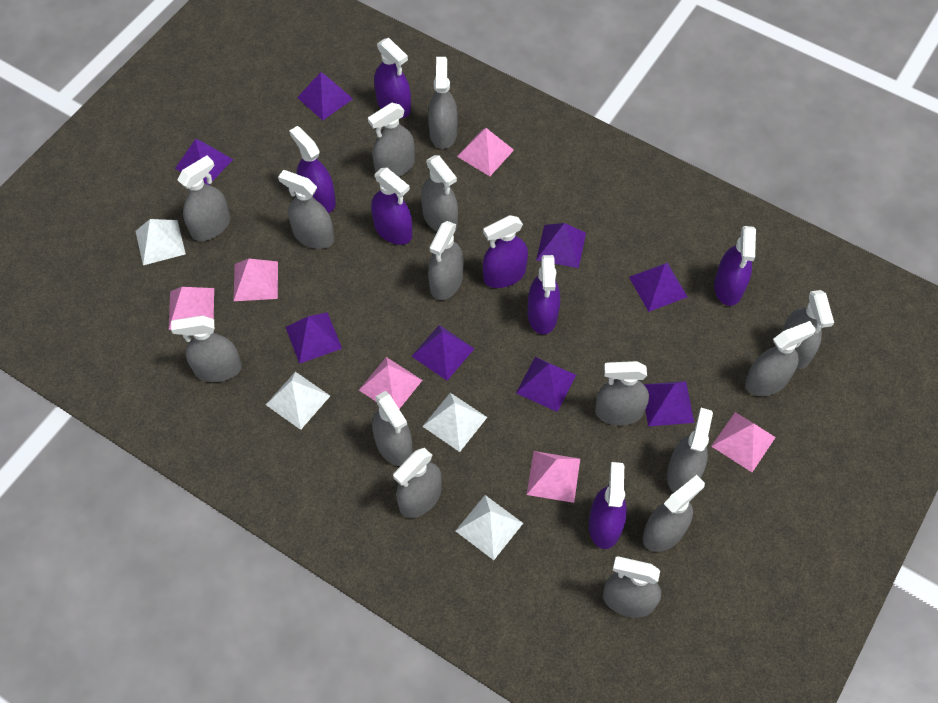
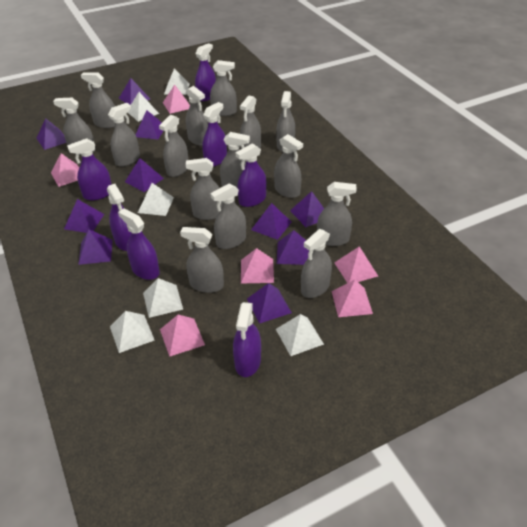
purple pyramid: [175,139,233,185] [286,312,342,364] [297,72,353,120] [412,325,474,380] [516,357,576,412] [536,223,586,268] [629,263,688,312] [643,381,694,426] = 8 -> [37,119,66,150] [64,199,104,233] [78,229,113,265] [119,78,150,105] [125,158,164,192] [135,110,163,140] [247,283,292,324] [251,203,292,240] [277,230,309,265] [290,191,324,227] = 10
white pyramid: [136,219,186,265] [266,372,330,430] [422,393,487,452] [456,495,523,560] = 4 -> [110,311,155,353] [128,92,159,122] [138,183,174,216] [143,278,183,318] [164,68,190,95] [276,314,324,356] = 6

